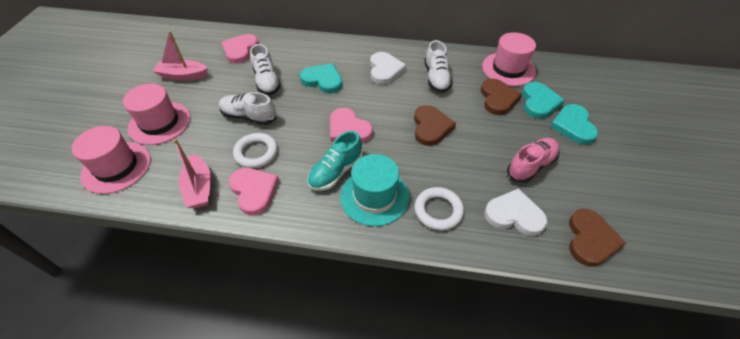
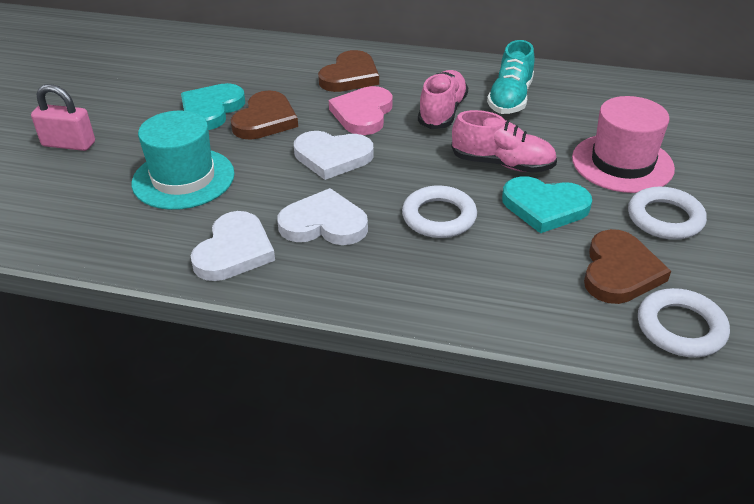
pink boat: [153,31,208,81] [173,139,211,208] = 2 -> none = 0
pink hat: [72,126,151,194] [123,84,190,145] [482,32,536,86] = 3 -> [572,96,675,193] = 1
pink heart: [221,34,259,64] [229,168,279,216] [330,108,373,143] = 3 -> [329,86,392,135] = 1
pink padlock: none = 0 -> [31,84,95,151] = 1
pink shoe: [507,138,560,183] = 1 -> [418,70,468,129] [451,110,557,173] = 2
turquoise heart: [300,63,342,94] [522,82,565,119] [550,104,598,145] = 3 -> [181,83,245,130] [502,176,592,233] = 2
white heart: [370,52,406,85] [484,188,548,236] = 2 -> [190,211,275,281] [277,188,368,245] [294,131,374,180] = 3
white ring: [233,133,278,168] [415,187,464,231] = 2 -> [402,185,477,238] [628,187,707,240] [638,288,730,357] = 3
white shoe: [219,92,276,125] [250,44,281,95] [424,40,453,93] = 3 -> none = 0

